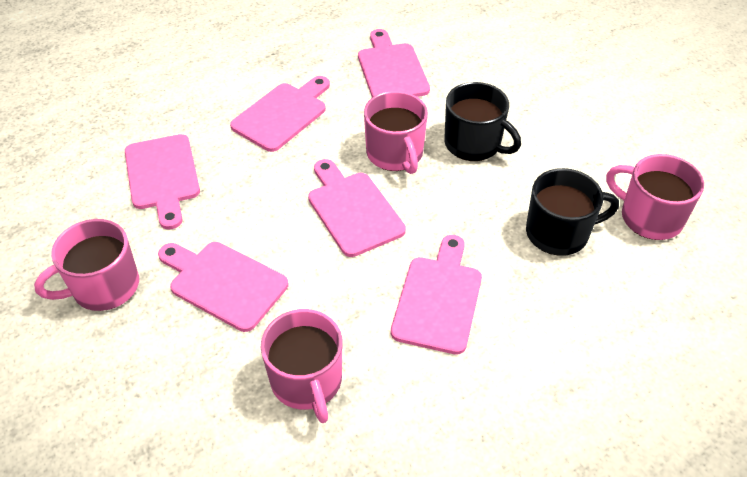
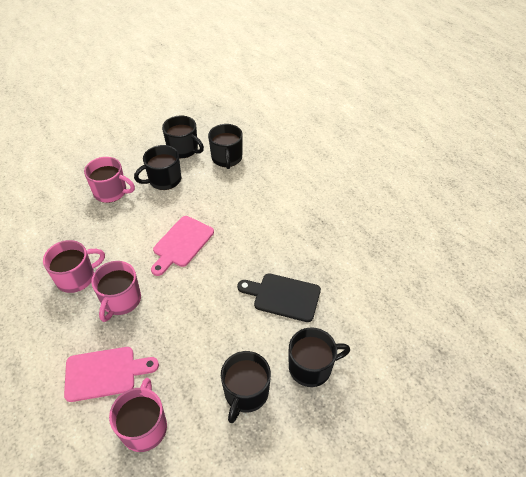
black cutting board: none = 0 -> [237,273,321,322] = 1
black mug: [444,82,521,161] [526,168,619,256] = 2 -> [134,145,181,190] [162,116,204,158] [208,124,243,169] [221,351,271,423] [289,327,350,387] = 5
pink cutting board: [125,134,200,230] [158,242,288,332] [230,76,330,152] [308,159,406,257] [358,29,430,97] [391,235,482,355] = 6 -> [64,347,159,402] [151,216,214,276] = 2

